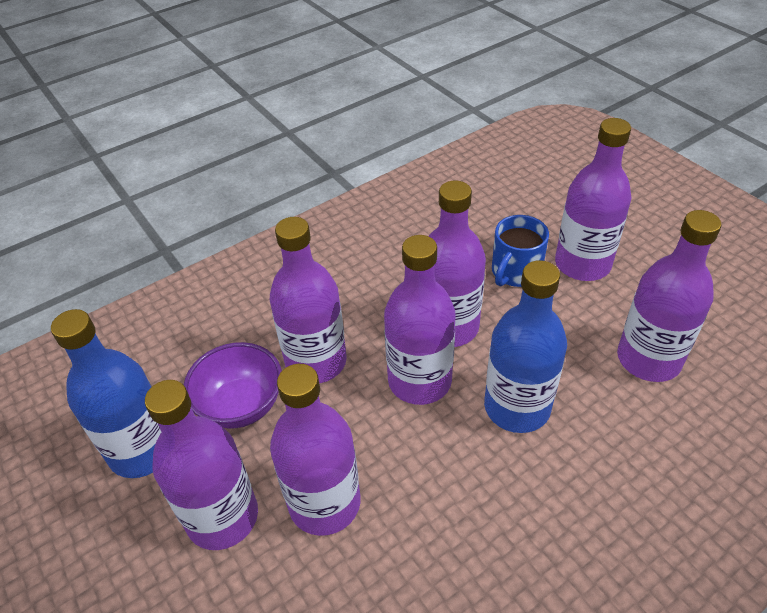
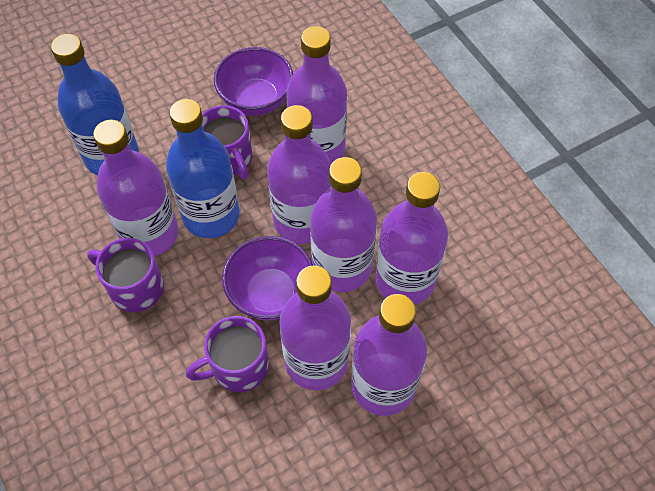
blue mug: [492,215,549,287] = 1 -> none = 0
purple bowl: [184,342,282,429] = 1 -> [214,47,293,116] [222,236,313,321] = 2
purple mug: none = 0 -> [87,238,164,312] [186,316,269,392] [202,105,252,179] = 3

